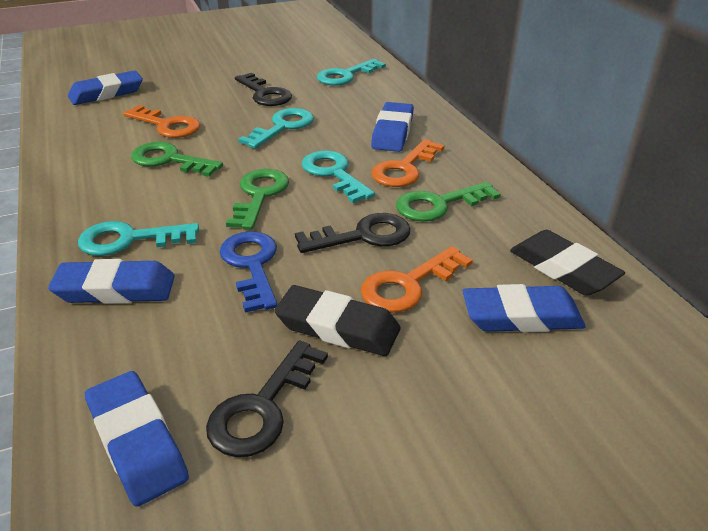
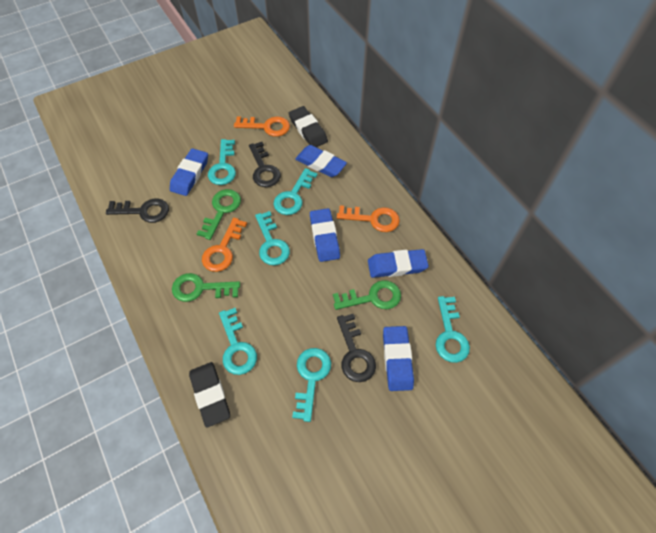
blue key: [220,231,277,313] = 1 -> none = 0
turquoise key: [78,221,199,256] [238,108,314,149] [302,150,375,203] [317,59,386,86] = 4 -> [208,139,236,185] [219,308,257,375] [255,211,290,265] [273,168,318,215] [292,348,331,422] [436,296,470,363] = 6

